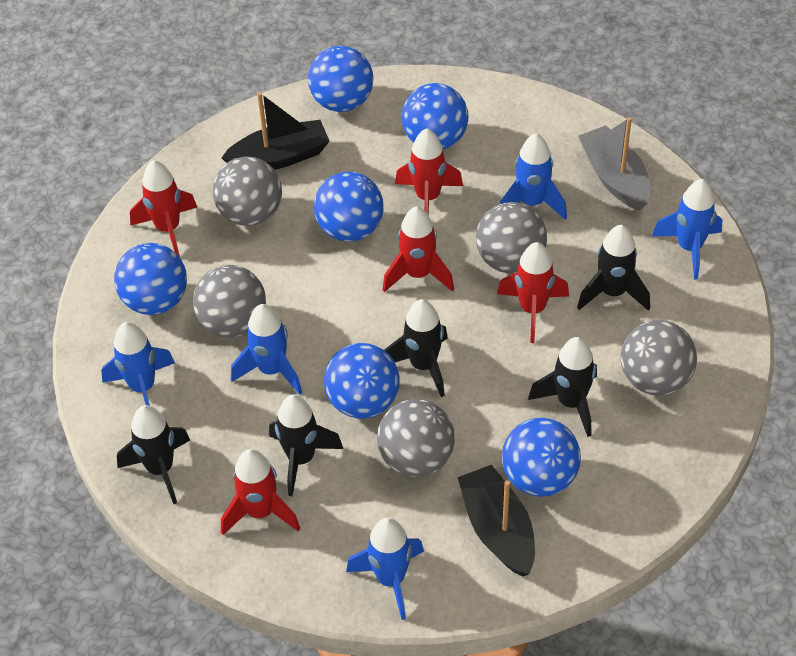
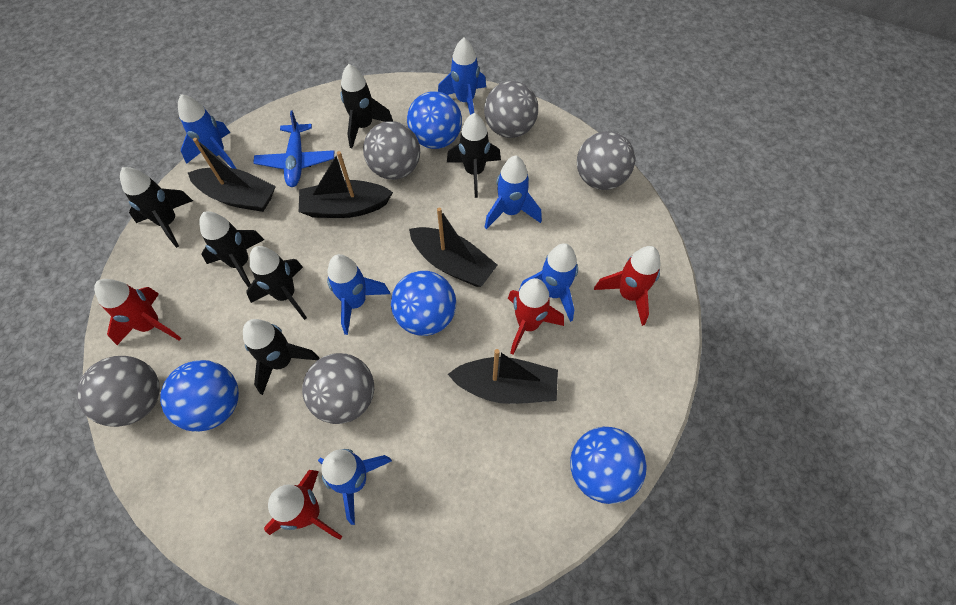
black boat: [221,92,330,170] [457,465,535,577] = 2 -> [188,138,276,212] [299,151,393,218] [409,207,497,287] [448,349,558,404] = 4
black rocket: [117,405,190,505] [269,394,343,496] [384,299,448,397] [528,337,597,437] [577,225,650,311] = 5 -> [120,167,193,248] [199,211,264,288] [243,319,320,395] [247,246,307,320] [340,64,393,148] [447,113,501,198] = 6
blue ball: [114,243,187,315] [308,46,373,112] [314,172,384,242] [324,343,400,419] [402,83,468,149] [502,418,581,497] = 6 -> [160,360,239,432] [391,271,456,336] [407,91,462,149] [570,427,647,504] = 4
blue plane: none = 0 -> [253,110,334,187] = 1
blue rocket: [101,322,175,406] [231,304,302,395] [346,518,424,620] [500,133,567,220] [652,179,722,280] = 5 -> [178,94,236,169] [318,449,392,525] [327,254,390,335] [438,38,486,115] [485,156,542,229] [519,243,578,322] = 6
grey boat: [578,117,651,211] = 1 -> none = 0
red rocket: [130,160,197,257] [221,449,300,535] [383,206,454,292] [395,129,463,216] [497,242,569,343] = 5 -> [94,279,181,345] [264,470,343,540] [508,278,564,355] [594,246,660,326] = 4

